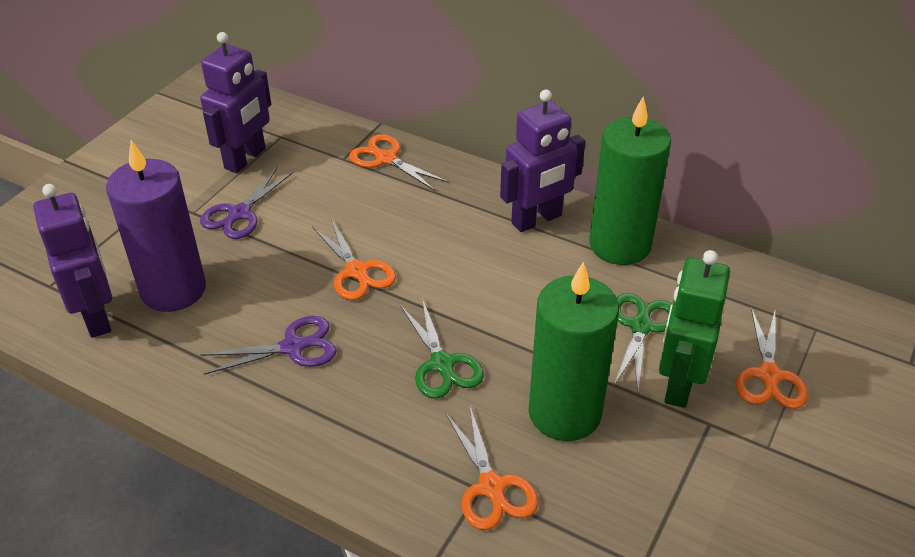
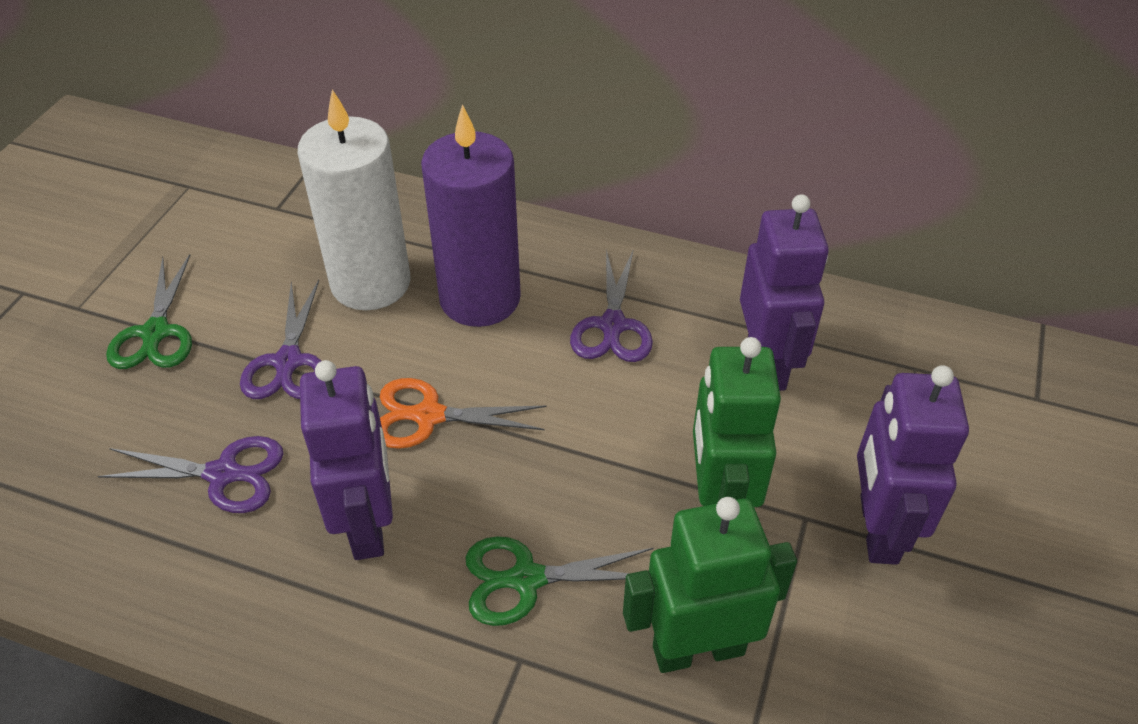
green candle: [528,262,619,441] [589,97,671,265] = 2 -> none = 0
green robot: [659,250,730,408] = 1 -> [623,497,797,673] [693,337,781,507] = 2
orange scissors: [312,218,396,300] [349,134,449,191] [446,406,538,530] [736,307,808,409] = 4 -> [380,378,546,449] = 1
purple scissors: [200,166,294,239] [201,316,337,375] = 2 -> [98,436,284,513] [240,280,321,399] [570,249,653,362] = 3
white candle: none = 0 -> [298,89,411,310] = 1

